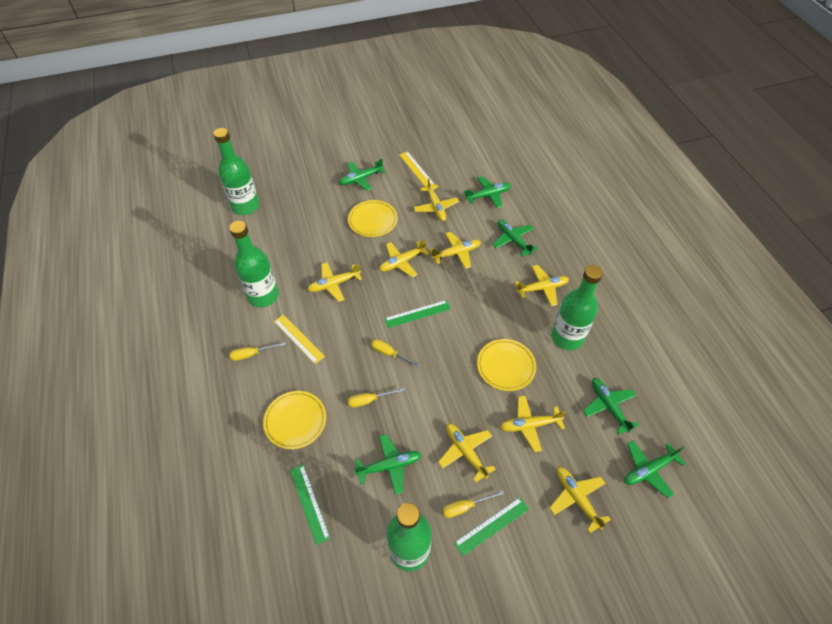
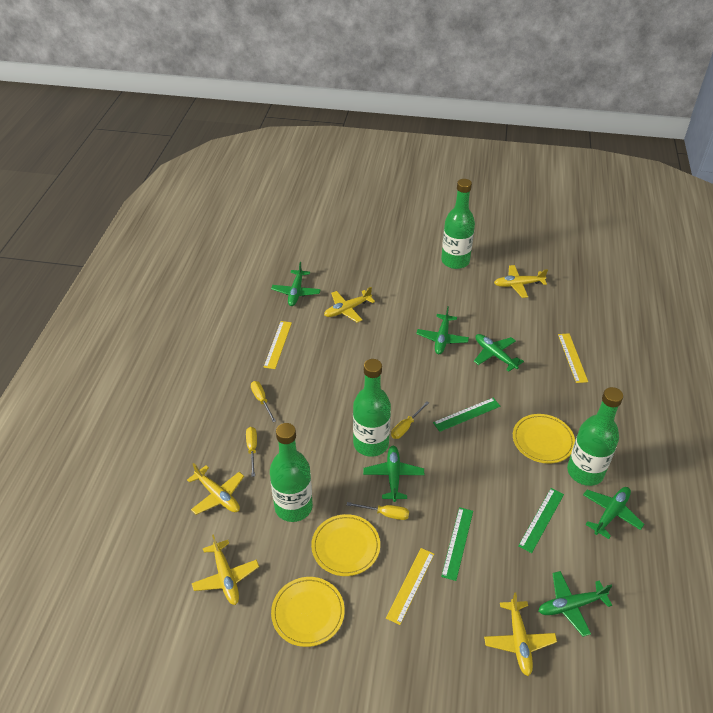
yellow plane: [307,262,362,302] [379,239,429,277] [413,178,459,221] [430,232,481,269] [438,424,495,483] [500,396,566,452] [515,265,569,306] [550,467,611,533] = 8 -> [187,463,244,515] [192,534,259,605] [324,287,375,323] [484,592,557,676] [494,265,548,298] = 5
yellow ruler: [274,315,325,364] [399,151,435,187] = 2 -> [264,321,292,369] [386,548,434,625] [558,333,588,383] = 3

